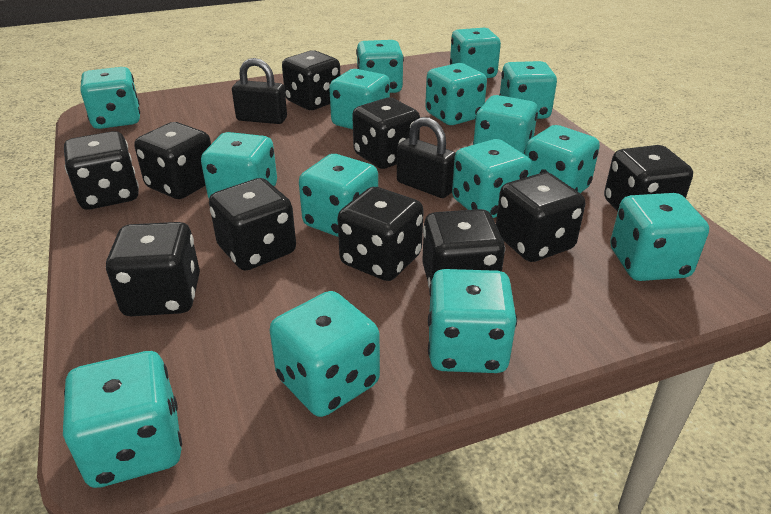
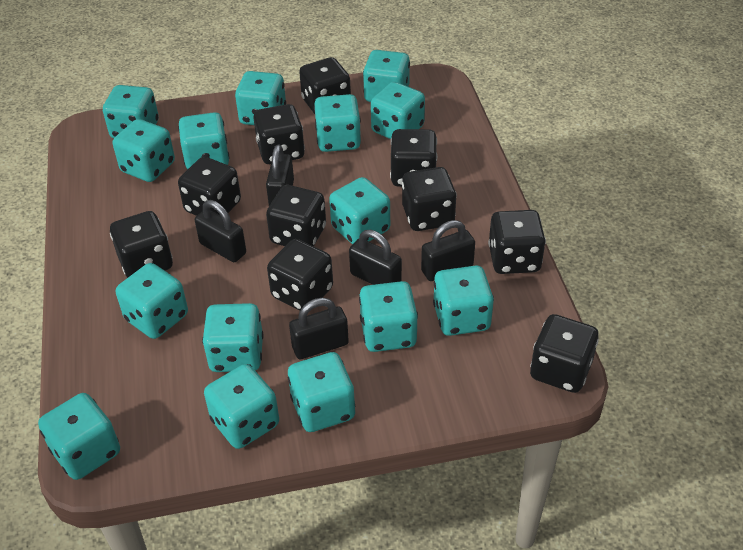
black padlock: [232,58,287,124] [397,117,456,198] = 2 -> [195,200,246,262] [266,144,294,206] [289,298,349,359] [349,230,402,285] [421,220,475,281] = 5

